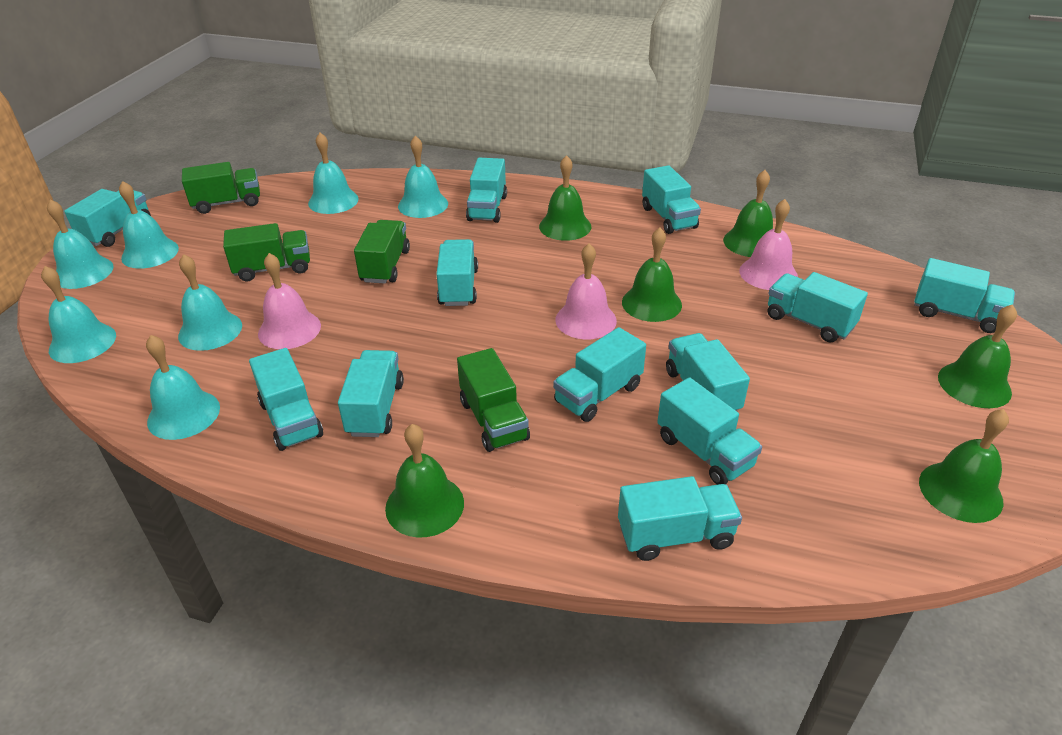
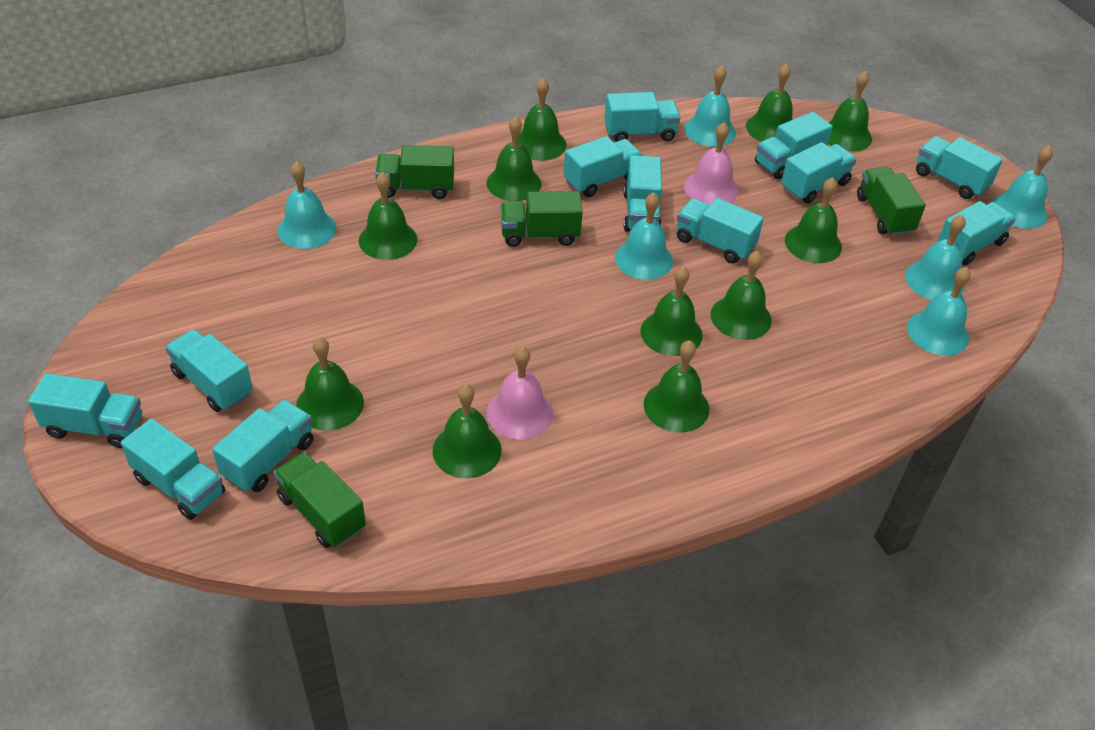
green bell: [385,424,464,538] [539,155,591,241] [622,228,682,322] [723,170,773,257] [919,409,1009,523] [938,304,1017,408] = 6 -> [296,337,364,431] [359,172,417,260] [432,384,502,478] [486,116,541,201] [518,78,566,161] [640,266,702,356] [644,340,709,433] [711,251,772,340] [746,63,793,142] [785,177,842,263] [828,71,872,152] = 11
pink bell: [258,253,321,349] [555,243,617,339] [739,199,798,290] = 3 -> [487,346,554,439] [684,122,739,205] = 2
turquoise bell: [41,266,116,363] [47,199,114,289] [119,181,179,269] [146,335,220,440] [178,254,242,351] [308,133,359,214] [398,136,448,218] = 7 -> [277,161,336,249] [615,192,673,280] [684,66,736,147] [905,215,966,300] [907,267,971,355] [992,145,1053,229] = 6

